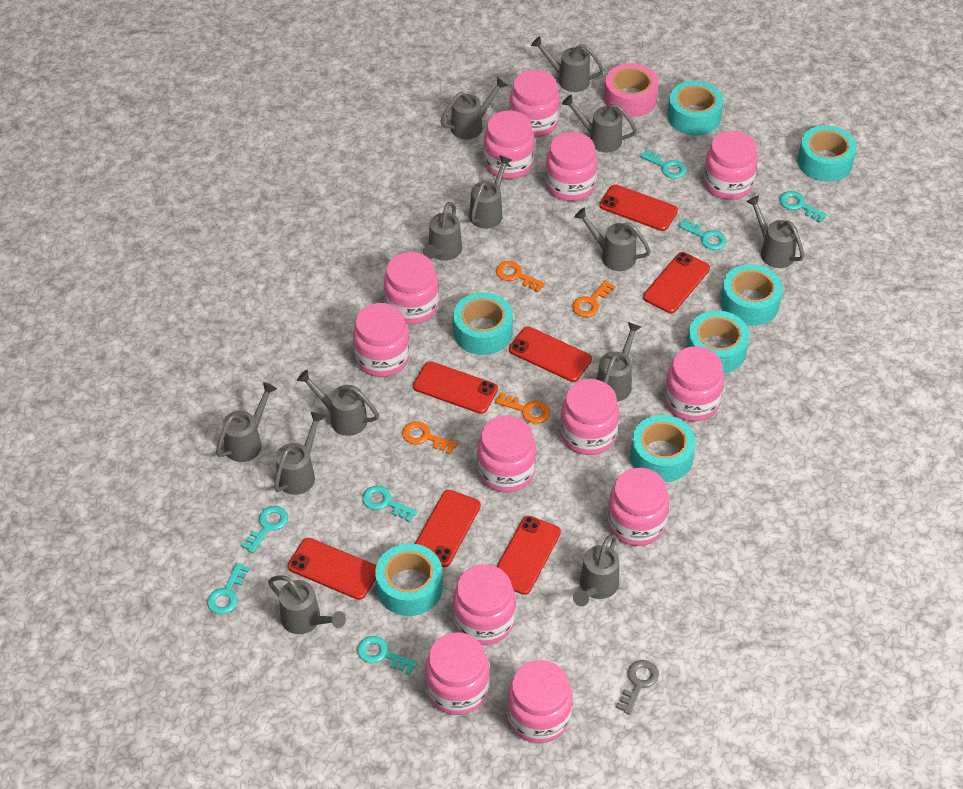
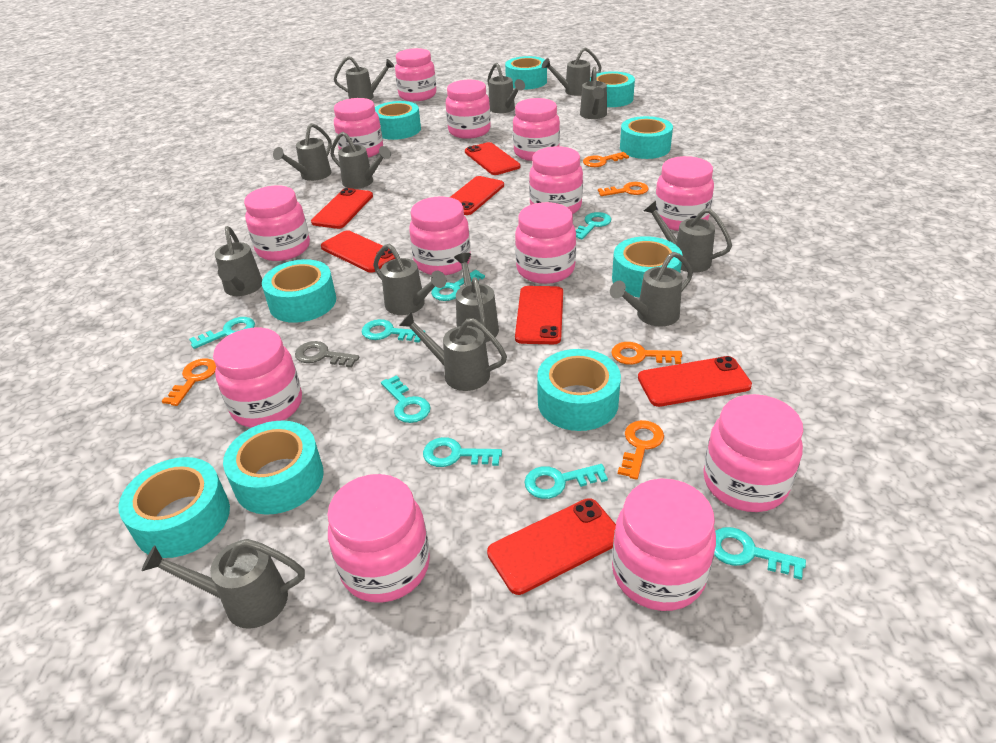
orange key: [402,421,457,454] [495,392,550,423] [496,261,545,292] [572,280,616,317] = 4 -> [162,358,216,406] [583,152,629,167] [598,182,649,196] [611,342,682,365] [618,420,664,480] = 5
pink tape: [604,63,659,117] = 1 -> none = 0
turquoise key: [207,563,250,614] [241,506,288,553] [357,636,417,675] [362,486,417,522] [640,149,686,179] [678,218,727,250] [779,191,827,223] = 7 -> [189,317,255,349] [361,319,425,343] [381,375,431,423] [423,437,502,467] [431,270,485,301] [525,464,608,499] [576,212,611,239] [714,527,806,580] = 8
turquoise tape: [375,543,443,616] [453,292,513,355] [631,415,696,482] [667,81,723,135] [687,310,750,373] [721,264,783,326] [798,125,857,182] = 7 -> [118,457,230,558] [223,421,324,515] [262,259,336,323] [375,101,421,140] [505,56,547,89] [537,349,621,431] [590,71,635,107] [612,236,683,298] [620,116,673,159] = 9

